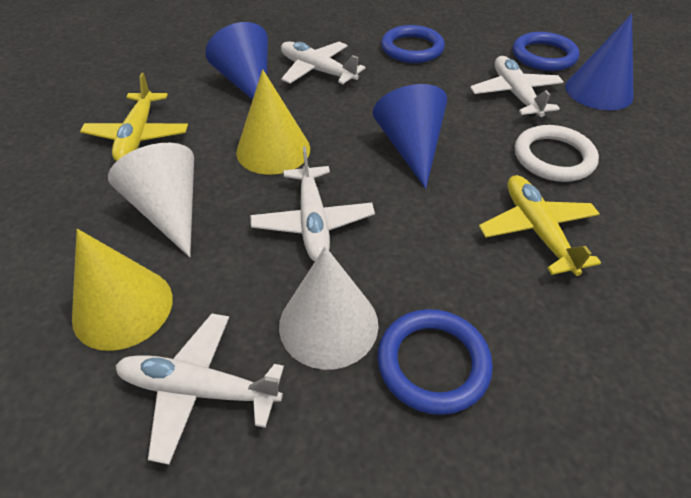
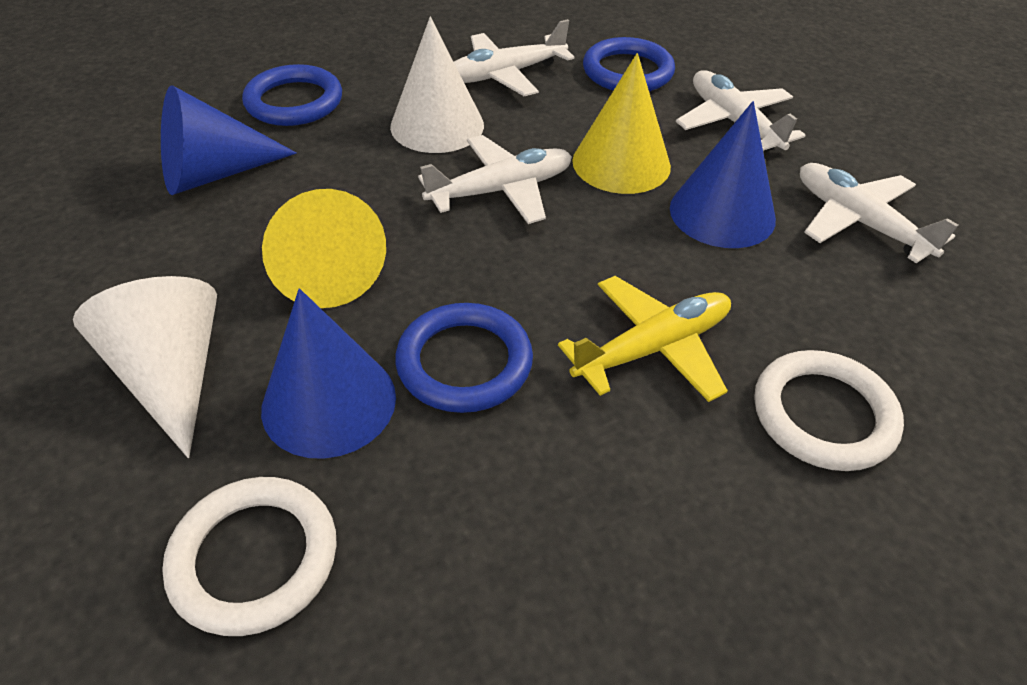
white ring: [515,125,599,182] = 1 -> [162,477,337,636] [754,350,904,471] = 2
yellow plane: [80,73,188,161] [479,175,601,276] = 2 -> [558,276,731,402] = 1

